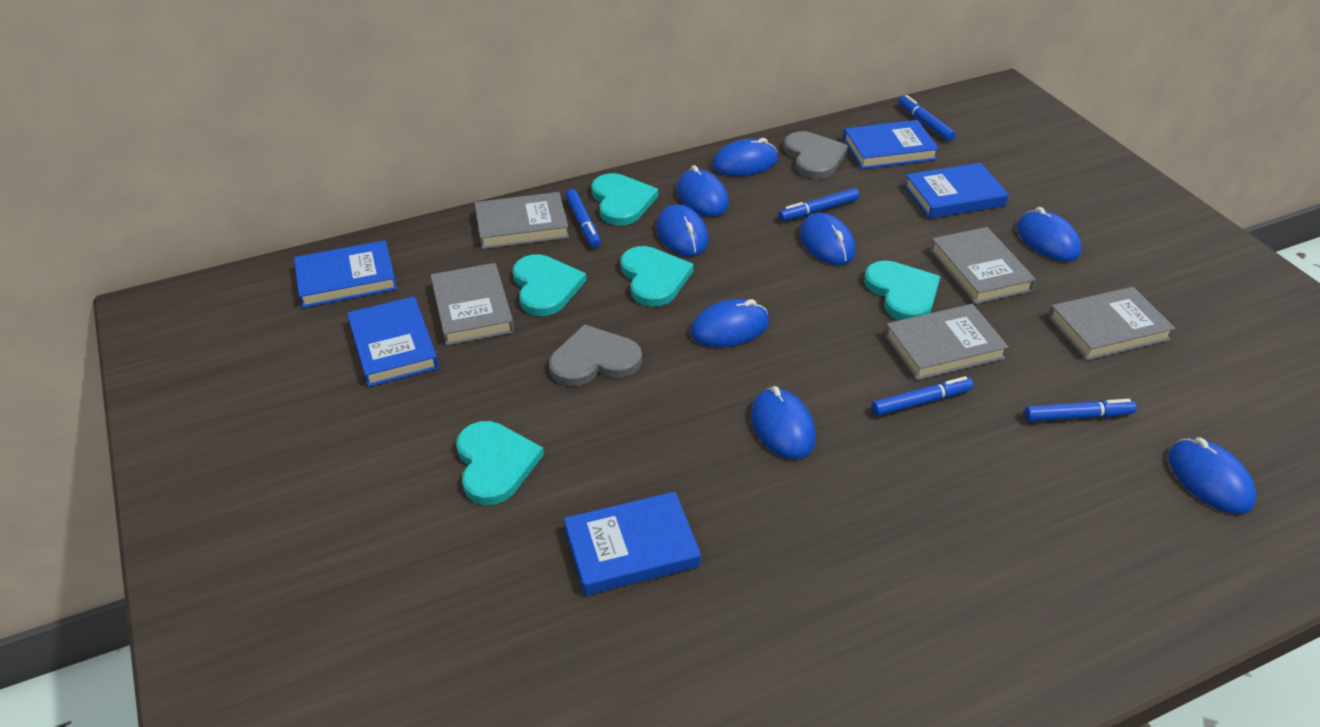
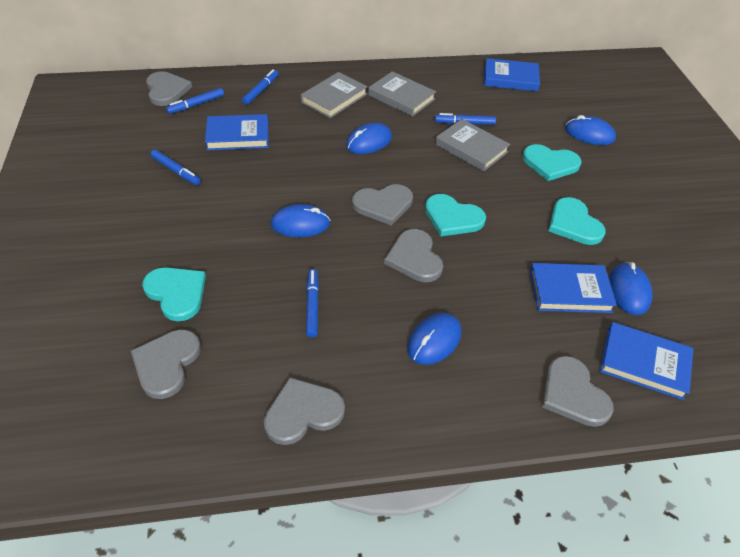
blue book: [294,240,397,308] [347,297,439,387] [564,492,701,596] [843,120,939,169] [904,163,1009,219] = 5 -> [205,114,269,150] [484,58,540,92] [530,263,617,313] [600,322,694,400] = 4
blue mouse: [656,204,709,256] [676,165,729,217] [690,299,769,347] [712,138,778,176] [751,386,816,459] [799,213,856,265] [1017,207,1081,261] [1168,437,1257,514] = 8 -> [270,204,331,237] [346,123,392,154] [407,313,462,365] [565,115,616,145] [609,262,653,315] = 5
grey book: [431,263,514,346] [475,192,569,249] [884,304,1009,380] [930,227,1036,304] [1048,287,1175,361] = 5 -> [301,72,368,118] [368,71,436,117] [435,119,510,172] = 3
grey heart: [549,324,642,386] [783,131,848,179] = 2 -> [131,329,201,399] [146,71,192,106] [264,377,345,445] [352,184,413,226] [384,229,443,282] [542,356,614,427] = 6
turquoise heart: [456,421,544,505] [513,254,586,316] [592,173,658,225] [621,246,694,307] [864,261,940,320] = 5 -> [142,267,206,321] [425,194,486,236] [522,144,582,181] [549,197,606,245] = 4

